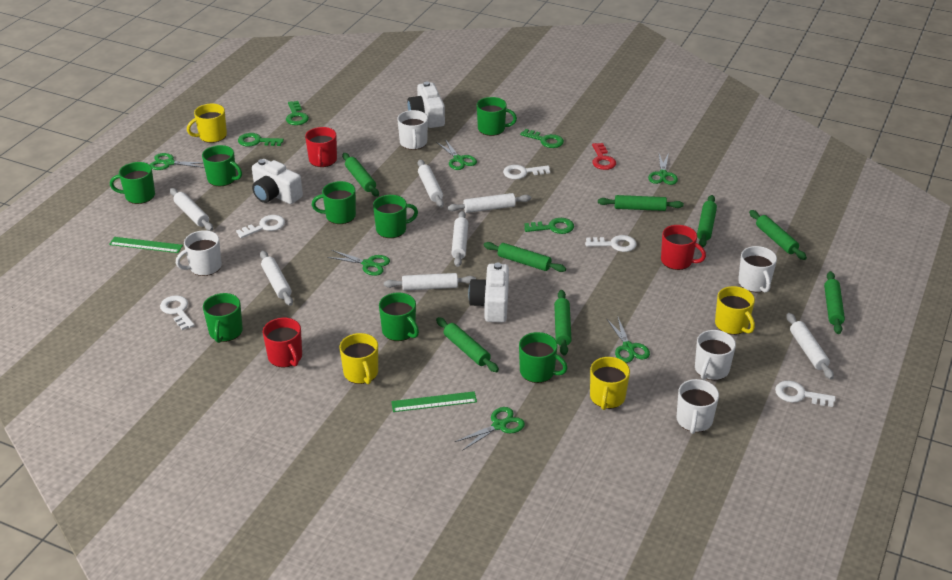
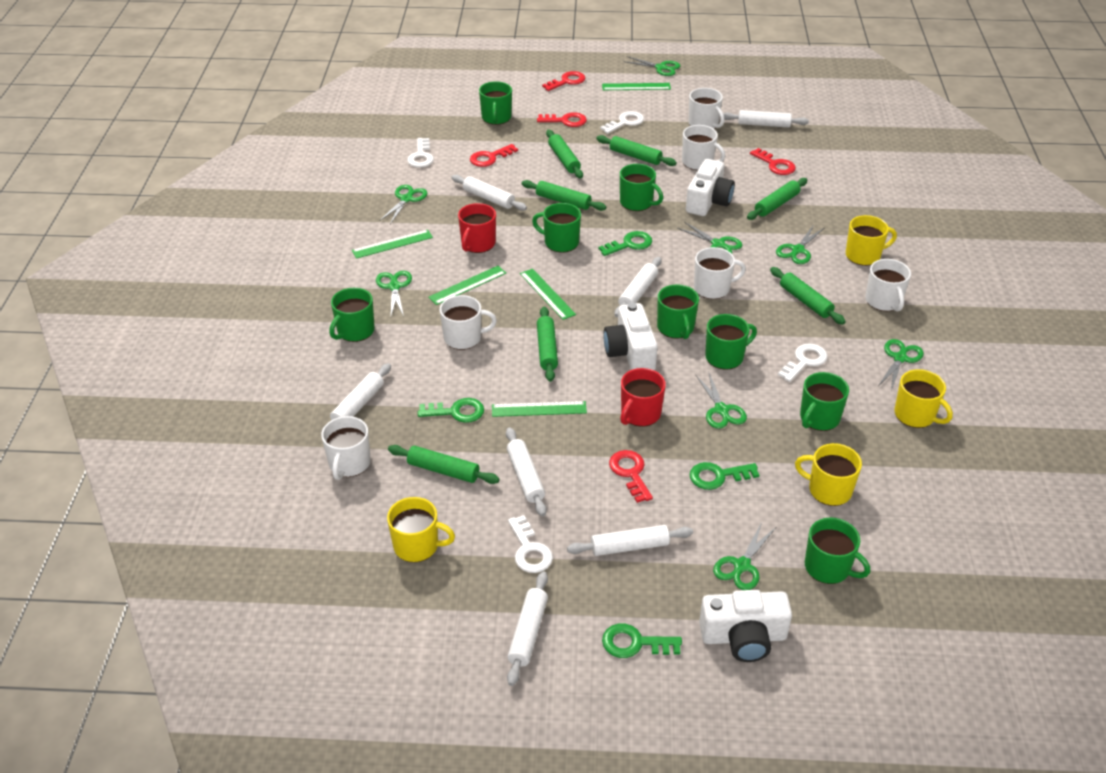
green rolling pin: [342,153,379,197] [436,317,499,372] [484,242,566,272] [554,290,572,356] [598,195,684,211] [697,195,717,247] [749,210,807,260] [824,271,845,334] = 8 -> [388,445,499,484] [522,180,606,211] [537,307,558,382] [546,130,583,179] [596,135,677,166] [747,178,807,220] [770,267,846,325] = 7
green ruler: [109,237,183,253] [391,391,477,412] = 2 -> [352,230,433,259] [428,266,506,305] [492,401,587,417] [520,269,576,320] [602,83,671,90] = 5
green scissors: [150,153,205,170] [327,250,390,276] [436,139,477,170] [455,407,525,451] [607,317,650,363] [648,152,678,185] = 6 -> [376,271,412,316] [380,185,427,224] [623,56,680,76] [677,222,742,254] [696,371,747,429] [713,522,776,590] [776,226,824,264] [878,339,924,391] = 8
red key: [592,143,616,170] = 1 -> [470,144,518,167] [537,112,587,127] [542,71,585,91] [609,450,653,503] [750,148,796,175] = 5
red mug: [263,318,302,368] [305,127,337,167] [661,225,706,270] = 3 -> [458,203,496,253] [620,368,666,427] = 2
white key: [160,295,195,330] [236,215,285,238] [503,165,550,179] [585,235,637,252] [775,381,836,407] = 5 -> [407,138,434,167] [508,515,553,573] [600,111,644,134] [778,343,828,382] = 4
white mug: [176,230,222,276] [397,110,428,150] [677,379,719,434] [695,330,736,380] [738,246,777,293] = 5 -> [321,416,371,480] [440,295,497,350] [682,125,725,170] [688,88,725,129] [694,247,746,299] [865,259,911,312] = 6

